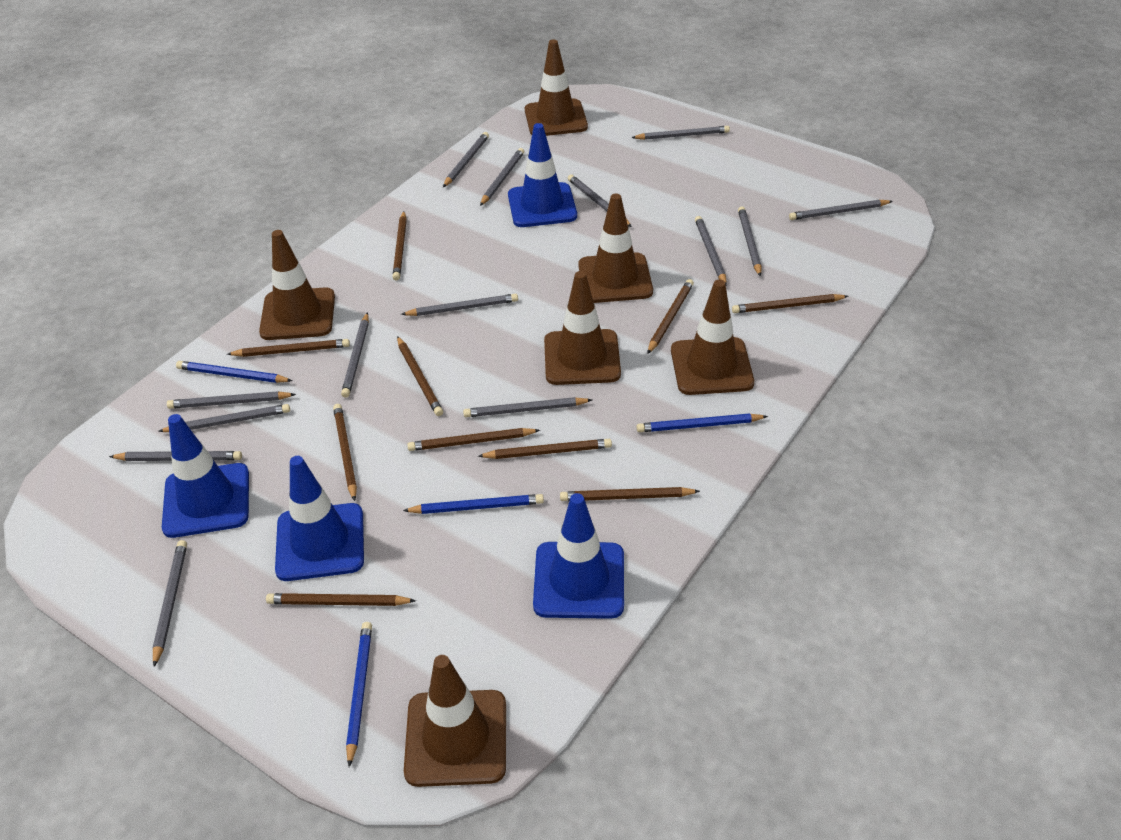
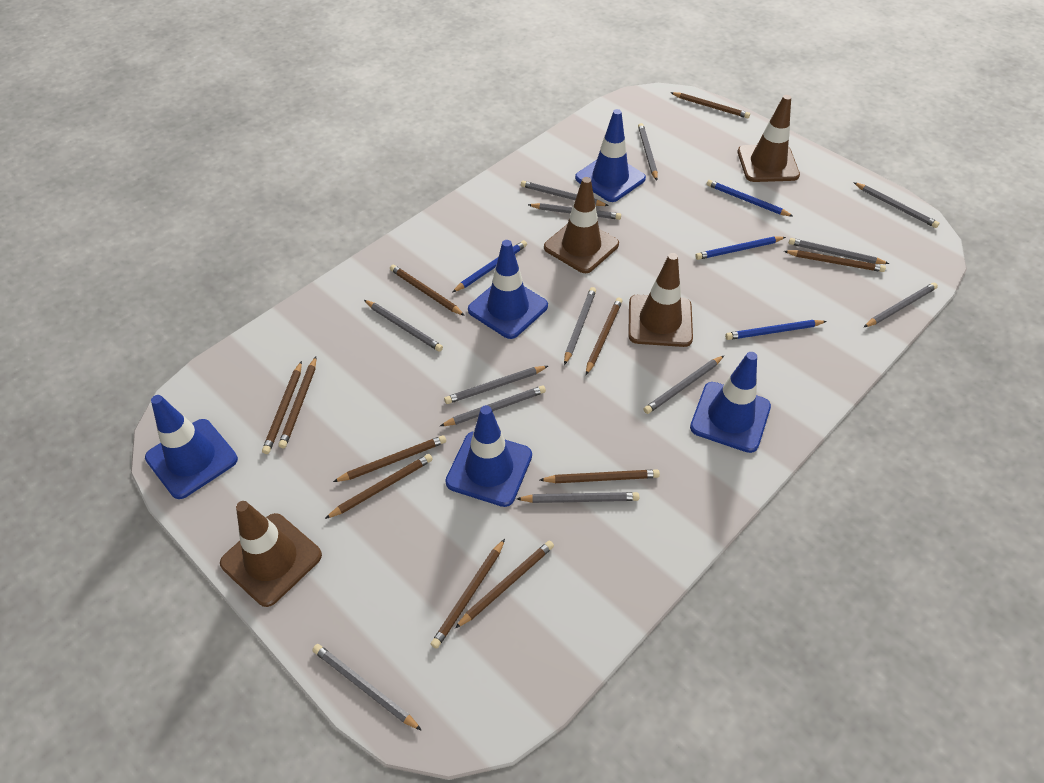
blue traffic cone: [162,414,249,538] [275,456,364,581] [508,123,577,227] [533,493,624,619] = 4 -> [145,395,238,499] [445,405,532,507] [468,240,548,339] [575,109,646,202] [690,352,771,453] = 5
brown pencil: [227,339,350,357] [266,593,416,606] [333,404,357,501] [392,211,407,281] [397,336,443,416] [407,428,540,451] [478,439,612,459] [560,487,700,501] [647,279,694,354] [732,294,848,313] = 10 -> [262,361,302,454] [278,357,316,448] [325,454,433,519] [333,435,446,482] [390,265,465,316] [431,539,505,649] [455,541,554,628] [540,469,660,483] [586,297,623,375] [670,92,750,119] [784,250,886,272] = 11
brown traffic cone: [259,230,335,340] [404,655,506,787] [525,39,588,136] [544,271,621,385] [578,194,653,303] [671,279,754,395] = 6 -> [220,501,322,607] [544,177,619,273] [628,253,693,347] [738,95,800,182] = 4
grey pencil: [109,451,242,461] [153,540,187,667] [158,404,290,432] [167,391,296,409] [341,312,369,398] [401,294,518,316] [443,132,489,187] [463,397,592,417] [480,148,524,206] [568,174,632,227] [631,126,730,140] [695,216,727,284] [738,206,762,277] [789,200,893,220] = 14 -> [312,644,422,731] [364,300,443,352] [440,385,546,426] [444,366,548,404] [517,492,639,503] [521,181,609,206] [528,203,621,220] [564,287,596,365] [638,123,658,181] [644,356,724,414] [789,238,889,264] [853,182,939,228] [864,283,938,327] = 13

